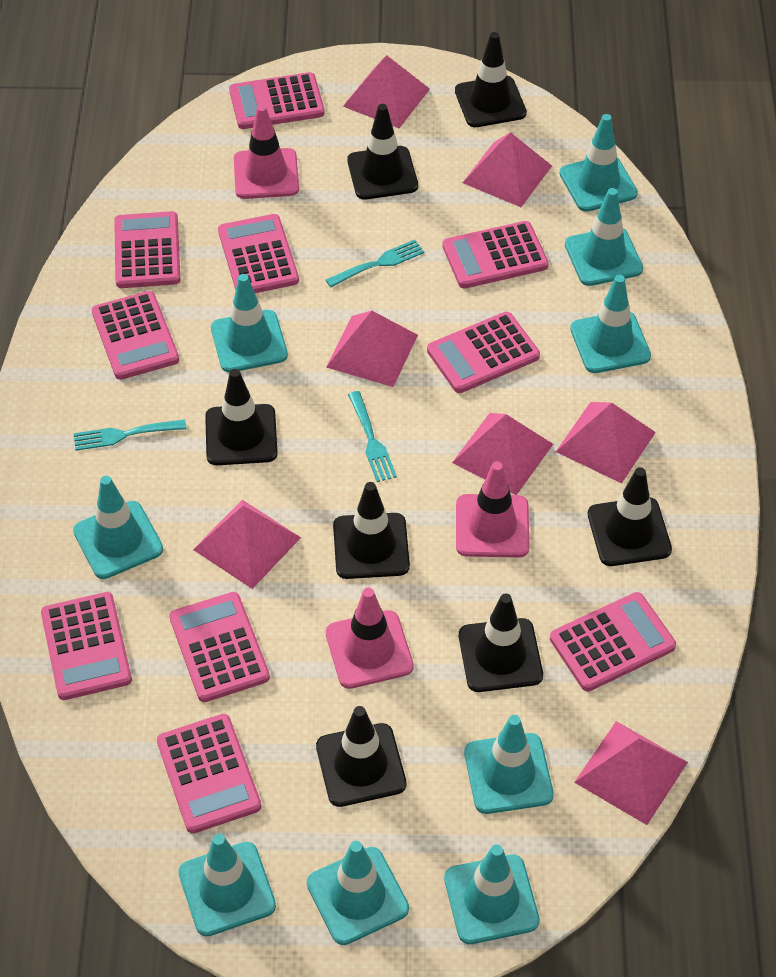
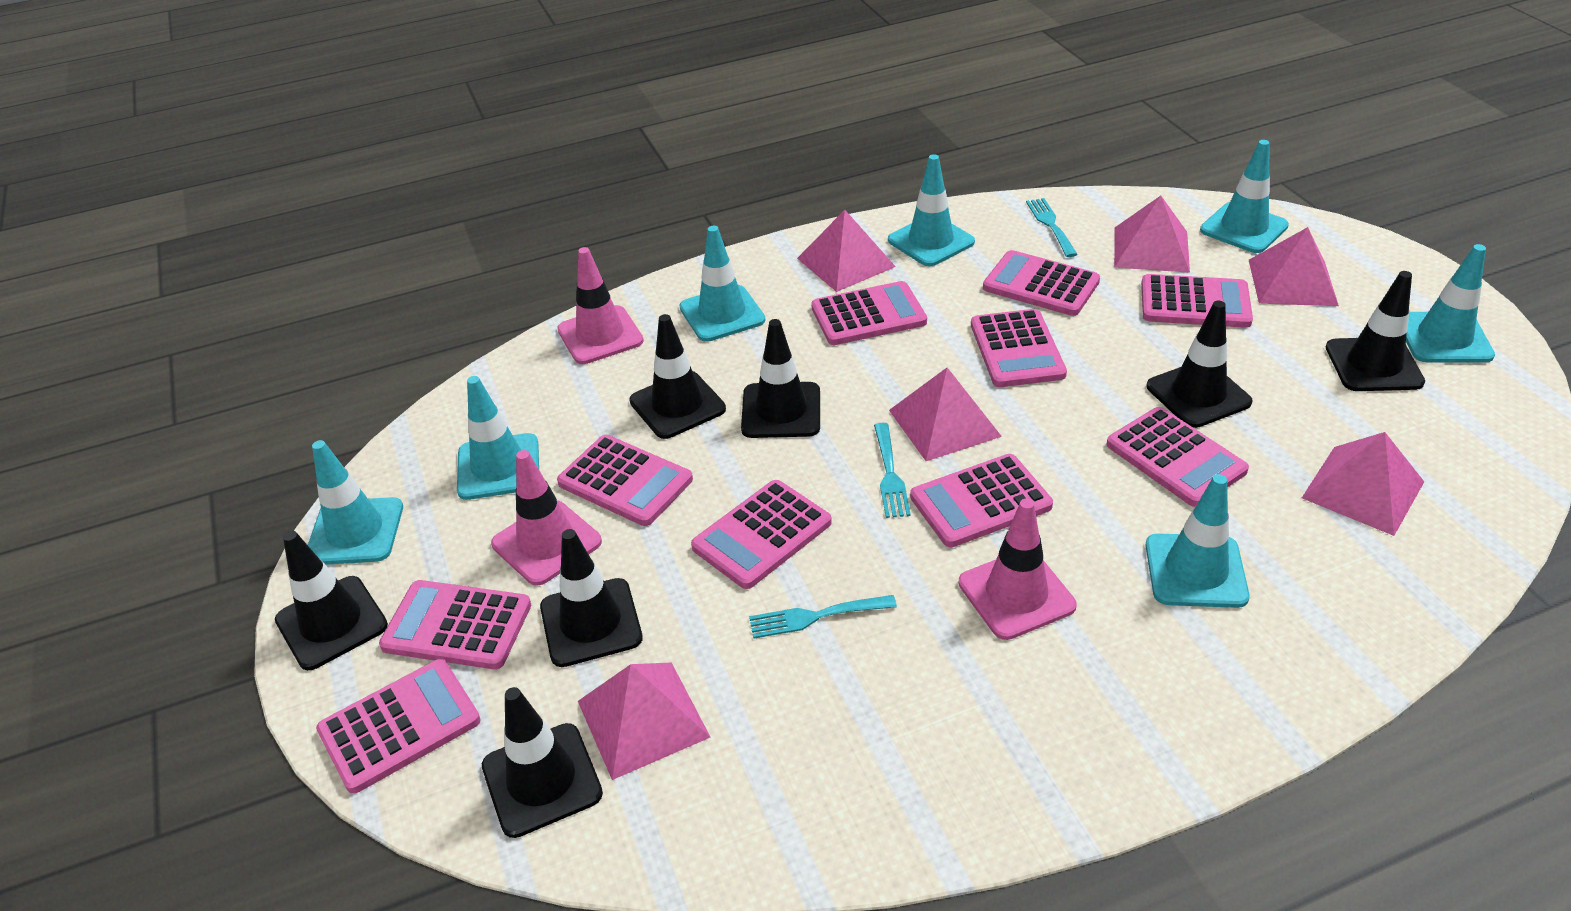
pink pyramid: [193,500,301,589] [326,311,418,387] [343,55,430,128] [452,413,553,495] [463,132,552,207] [556,402,656,483] [574,721,688,825] = 7 -> [578,662,710,780] [797,210,896,292] [889,367,1002,461] [1114,196,1190,273] [1249,227,1339,306] [1302,432,1424,536] = 6
turquoise traffic cone: [73,476,163,579] [178,834,276,937] [211,274,288,373] [307,841,409,945] [444,844,540,944] [464,715,554,814] [559,114,638,212] [565,188,643,286] [570,275,651,373] = 9 -> [308,440,403,565] [457,376,539,500] [680,226,765,342] [888,154,975,266] [1145,474,1250,608] [1200,140,1289,253] [1406,244,1495,363] = 7

